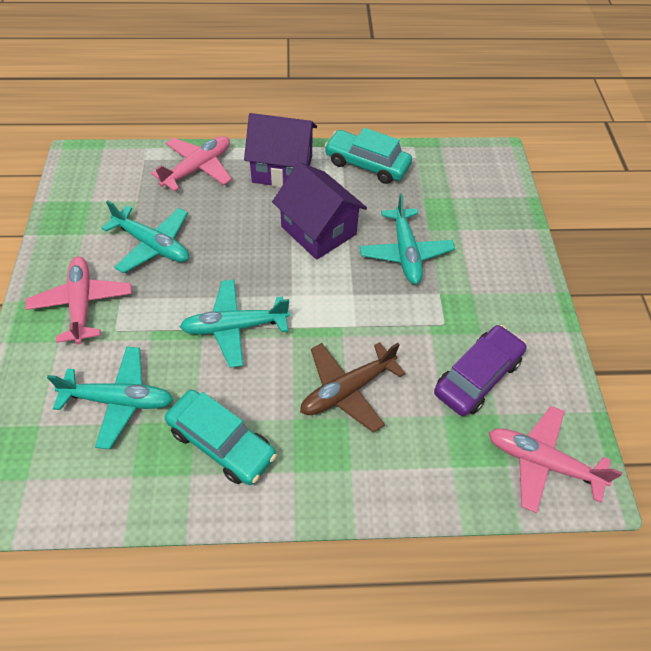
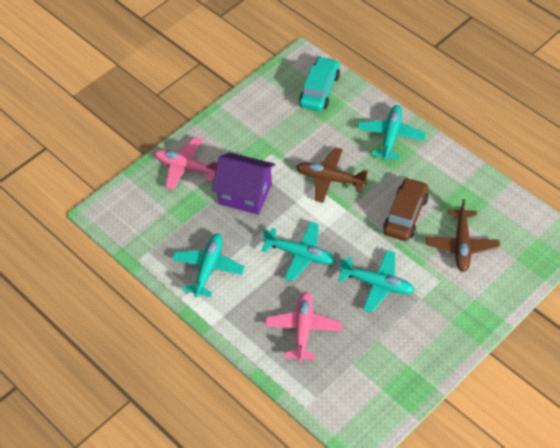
brown car: none = 0 -> [383,177,429,241] = 1
brown plane: [300,342,406,433] = 1 -> [296,147,368,203] [426,199,500,272] = 2
pink plane: [25,256,132,344] [151,136,232,191] [489,406,622,513] = 3 -> [154,137,218,190] [265,291,342,362] = 2
purple car: [434,325,526,416] = 1 -> none = 0
purple house: [244,113,317,187] [272,162,367,260] = 2 -> [212,153,275,215] = 1
turquoise car: [165,389,277,485] [324,128,412,184] = 2 -> [299,56,340,111] = 1

